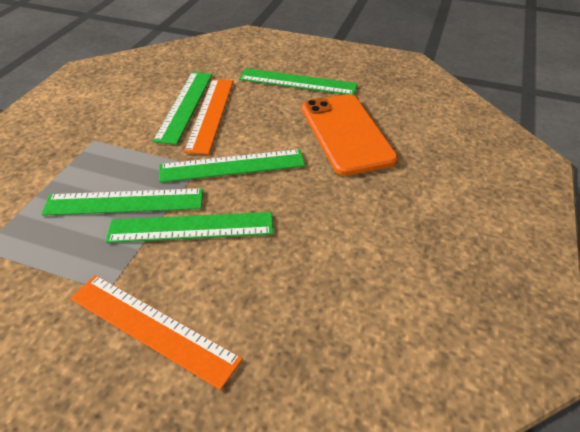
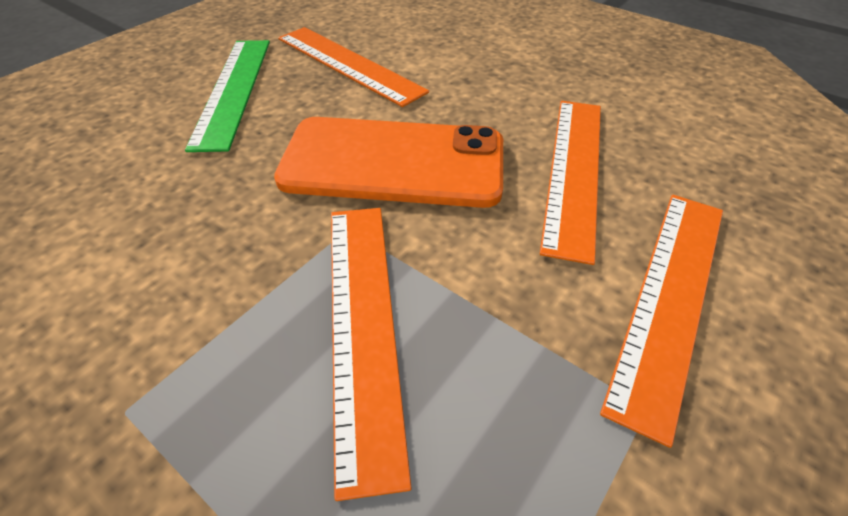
green ruler: [41,188,203,216] [106,212,273,243] [153,72,212,145] [159,149,305,183] [239,68,358,95] = 5 -> [185,40,270,152] = 1
orange ruler: [70,275,243,390] [184,79,233,154] = 2 -> [278,27,429,107] [331,208,412,501] [540,101,601,265] [600,195,723,448] = 4

